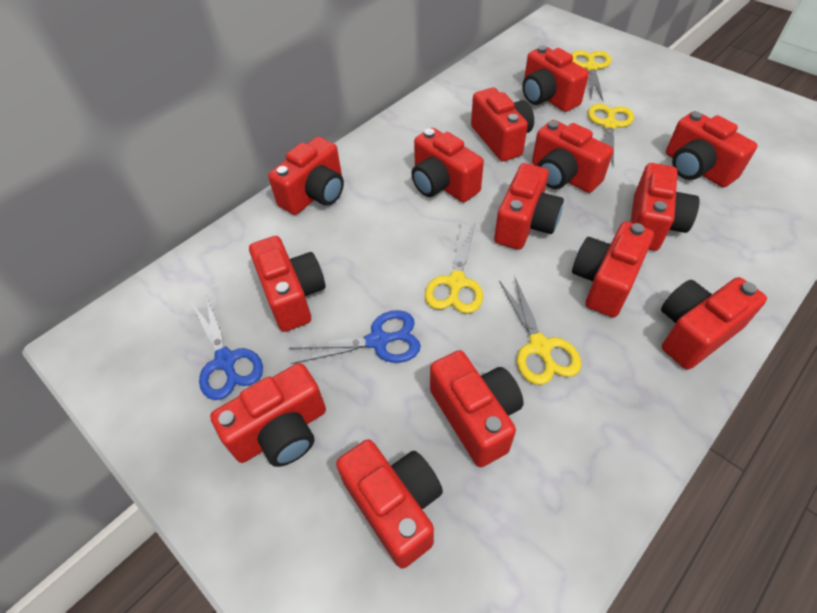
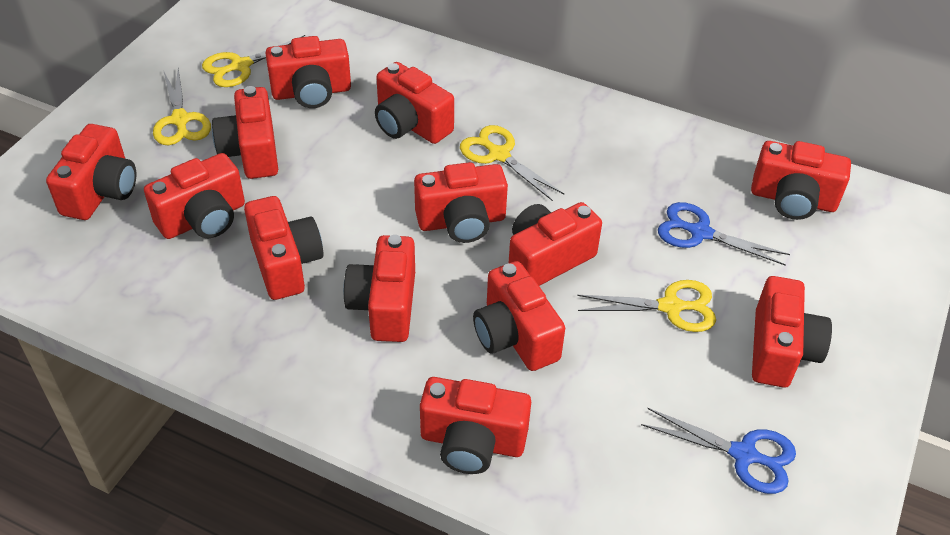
red camera: [210,363,326,467] [249,236,326,332] [268,137,344,215] [336,439,443,569] [411,128,484,203] [430,350,524,467] [471,88,534,161] [494,163,564,250] [522,45,589,112] [532,120,613,193] [572,221,654,317] [631,163,700,251] [661,277,767,370] [666,111,758,187] = 14 -> [46,124,137,220] [144,153,245,239] [212,86,278,179] [244,196,324,300] [265,36,351,108] [343,235,415,342] [375,62,454,144] [414,162,508,243] [420,377,531,474] [473,261,565,371] [508,202,602,286] [751,141,851,220] [752,276,832,388] = 13

